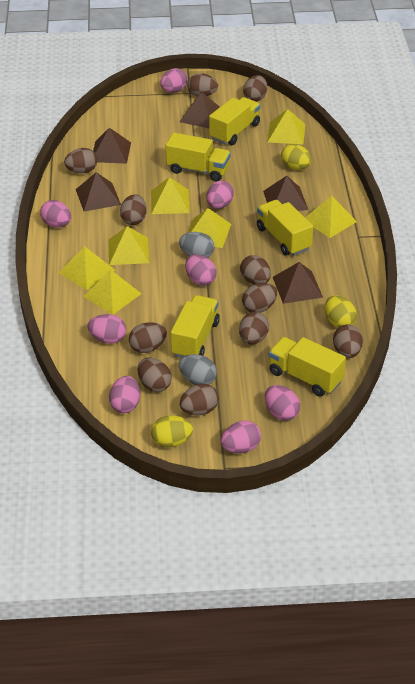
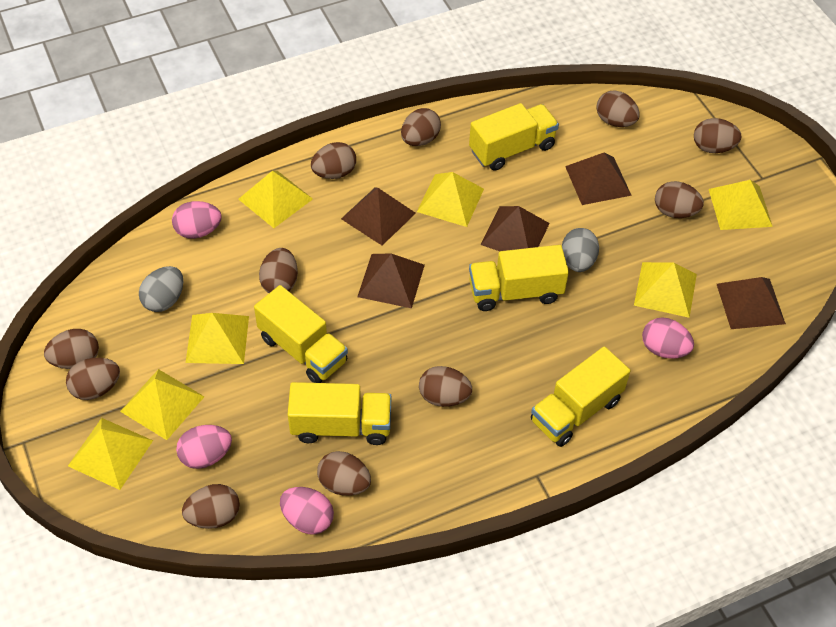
pink egg: [40,200,71,227] [87,314,126,344] [109,376,140,413] [160,68,187,93] [185,254,217,286] [207,181,234,209] [221,421,261,453] [265,385,300,421] = 8 -> [172,201,222,239] [176,425,232,469] [280,487,334,535] [642,317,694,358] = 4
yellow egg: [151,415,193,448] [281,144,311,170] [325,295,357,328] = 3 -> none = 0

